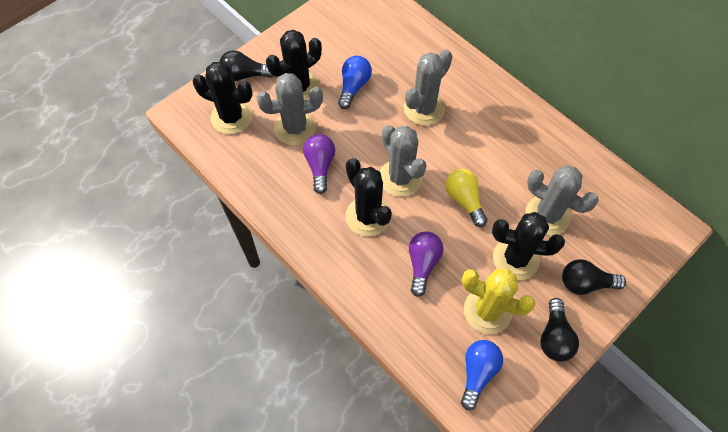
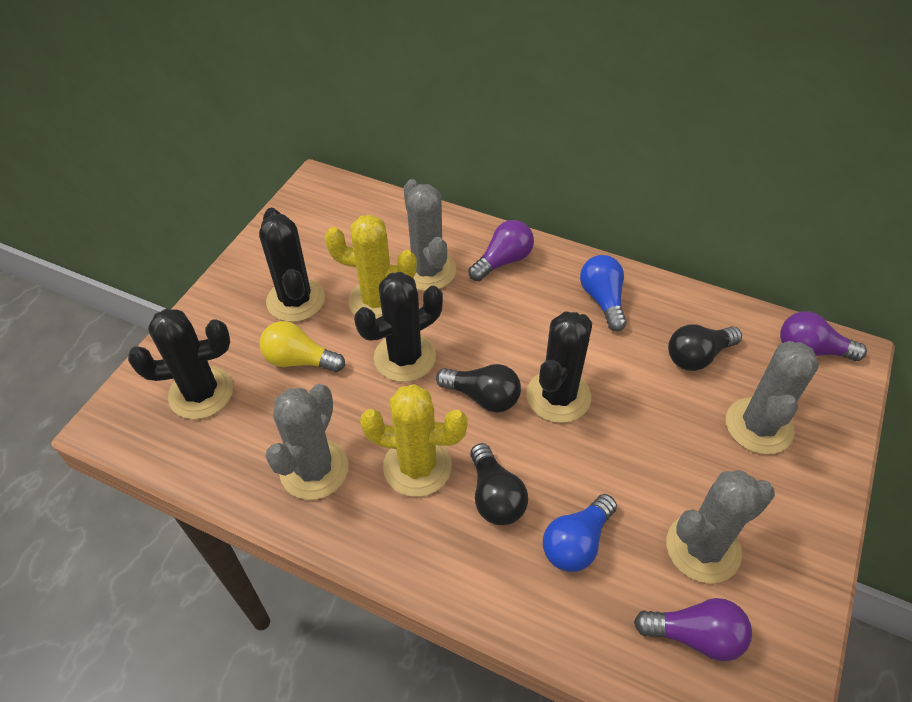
purple light bulb: [303,134,335,194] [409,231,443,297] = 2 -> [468,220,534,281] [634,598,752,661] [780,311,867,361] = 3
yellow cactus: [462,269,536,334] = 1 -> [325,214,417,319] [360,384,468,497] = 2

